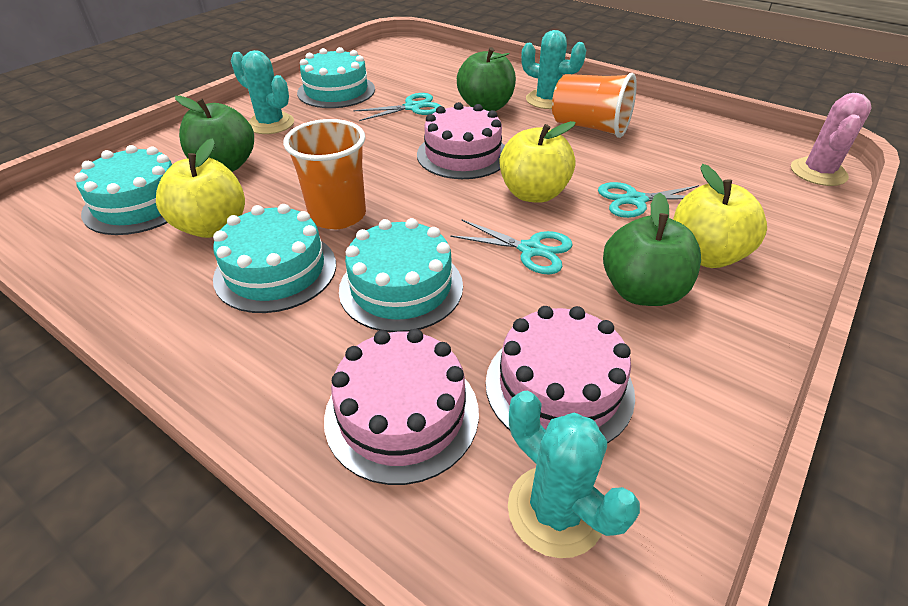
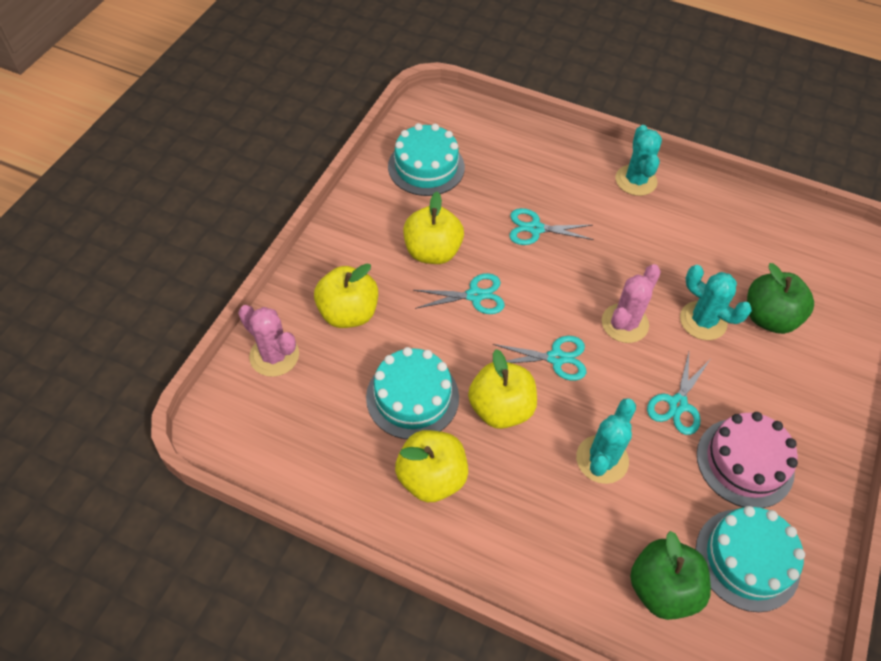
green apple: [175,96,254,172] [457,47,516,111] [603,193,701,306] = 3 -> [630,531,711,620] [747,263,814,334] = 2
orange cup: [283,119,366,229] [552,73,637,138] = 2 -> none = 0
pink cactus: [791,93,872,186] = 1 -> [238,305,299,377] [602,264,661,343] = 2
pink cake: [324,329,479,485] [417,102,505,179] [486,306,635,443] = 3 -> [697,412,798,508] = 1
turquoise cake: [74,145,172,235] [213,204,336,313] [297,47,375,108] [339,218,463,332] = 4 -> [366,347,459,439] [388,123,465,196] [695,506,805,612] = 3
turquoise scissors: [353,93,441,121] [450,219,573,275] [598,182,699,218] = 3 -> [413,273,505,314] [493,336,586,381] [510,208,594,245] [647,352,710,435] = 4
yellow apple: [156,138,245,238] [500,121,576,203] [673,164,767,268] = 3 -> [314,264,378,328] [395,430,468,502] [403,192,464,264] [468,349,537,429] = 4

